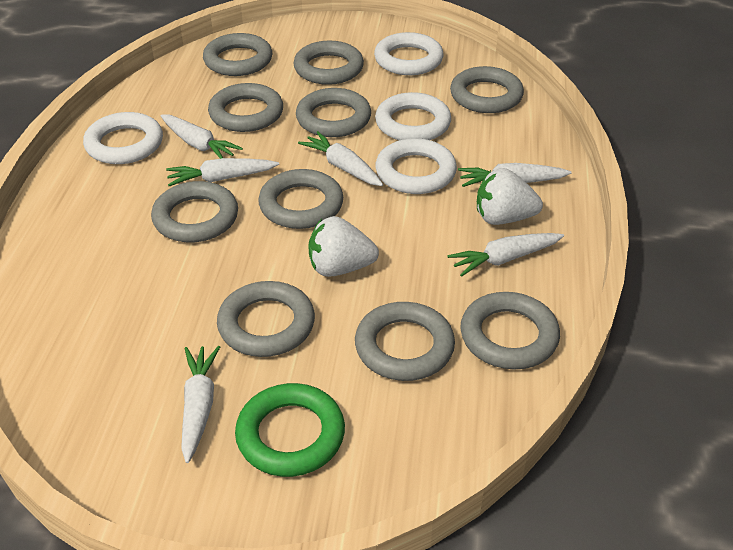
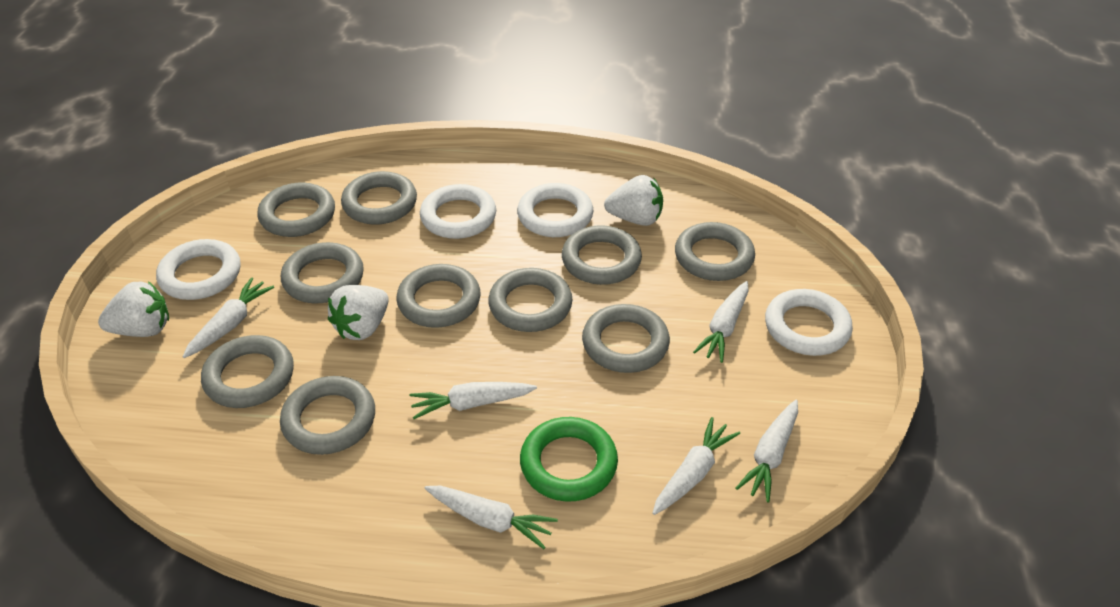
white strawberry: [308,216,379,277] [477,168,543,225] = 2 -> [98,281,169,337] [328,285,389,340] [604,175,663,226] = 3

